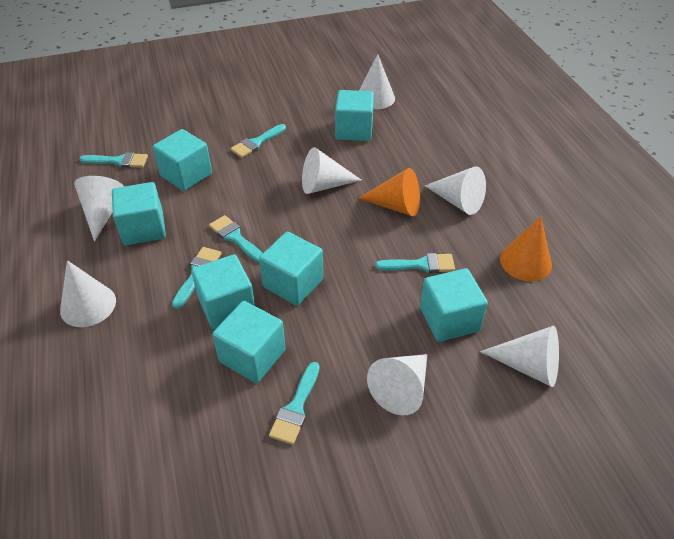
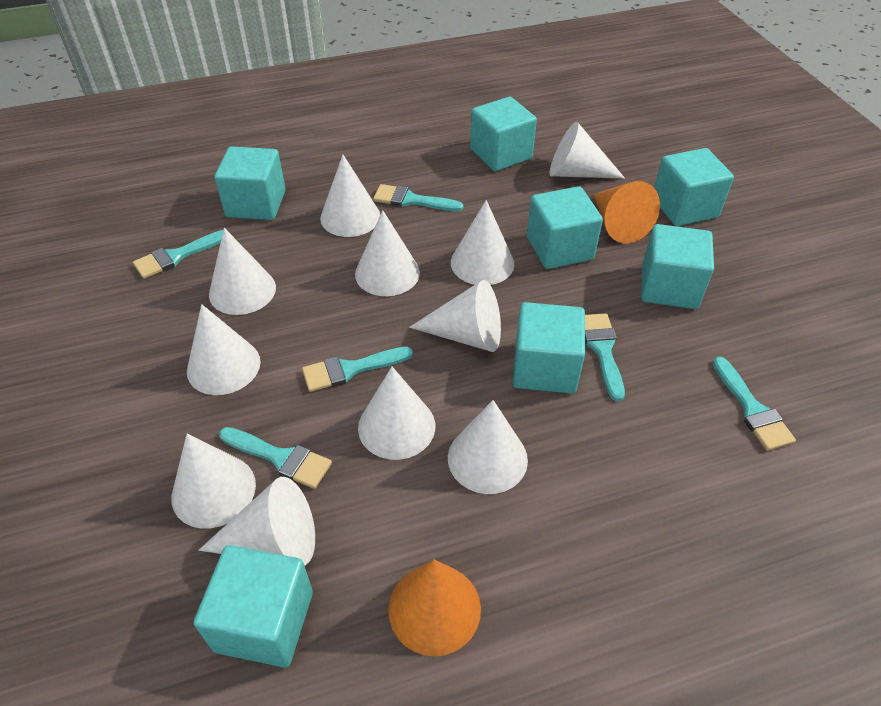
white cone: [60,260,116,327] [74,176,124,242] [302,147,361,194] [359,54,395,109] [367,354,427,415] [425,166,486,215] [480,326,559,387] = 7 -> [172,433,256,529] [187,304,260,395] [198,477,315,566] [209,228,276,315] [320,155,380,237] [355,210,420,296] [358,367,435,460] [409,280,501,352] [448,400,528,494] [451,200,514,285] [550,122,625,179] = 11

